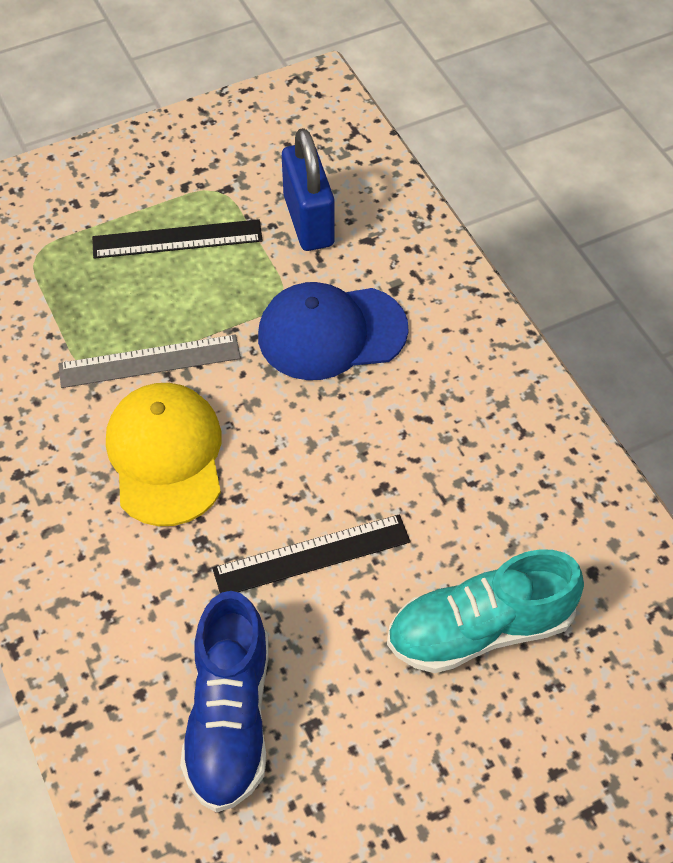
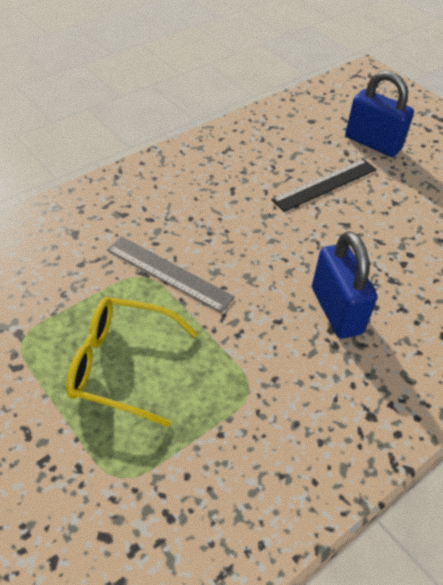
black ruler: [92,219,263,259] [212,515,410,593] = 2 -> [271,159,377,212] = 1
blue cap: [258,282,409,380] = 1 -> none = 0
blue padlock: [282,128,335,251] = 1 -> [312,231,377,339] [345,70,414,157] = 2
blue shoe: [180,591,268,813] = 1 -> none = 0
turquoise shoe: [387,549,584,673] = 1 -> none = 0
yellow cap: [106,383,222,526] = 1 -> none = 0
yellow glasses: none = 0 -> [66,297,198,427] = 1

